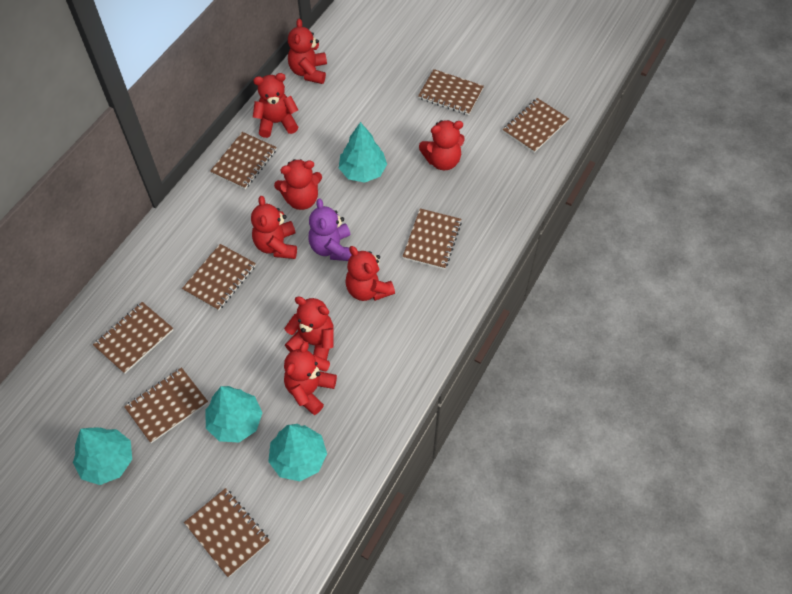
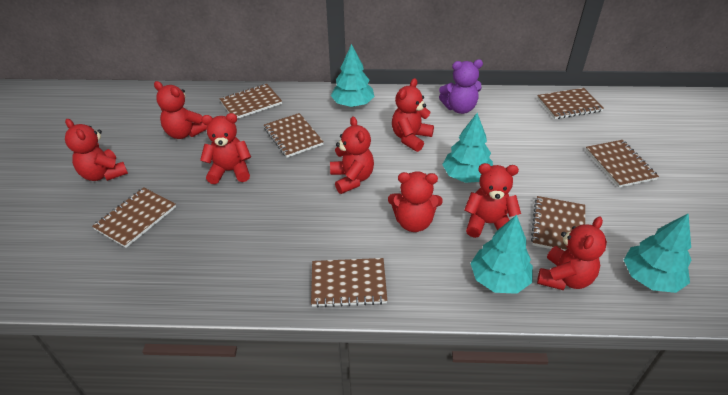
brown notebook: [93,302,173,374] [124,368,208,443] [182,244,256,311] [184,488,270,577] [210,132,277,189] [402,208,462,269] [418,69,484,115] [503,98,569,153] = 8 -> [92,187,176,248] [220,84,282,119] [264,113,324,158] [311,258,387,307] [531,196,585,251] [537,88,604,119] [586,140,659,187] = 7

